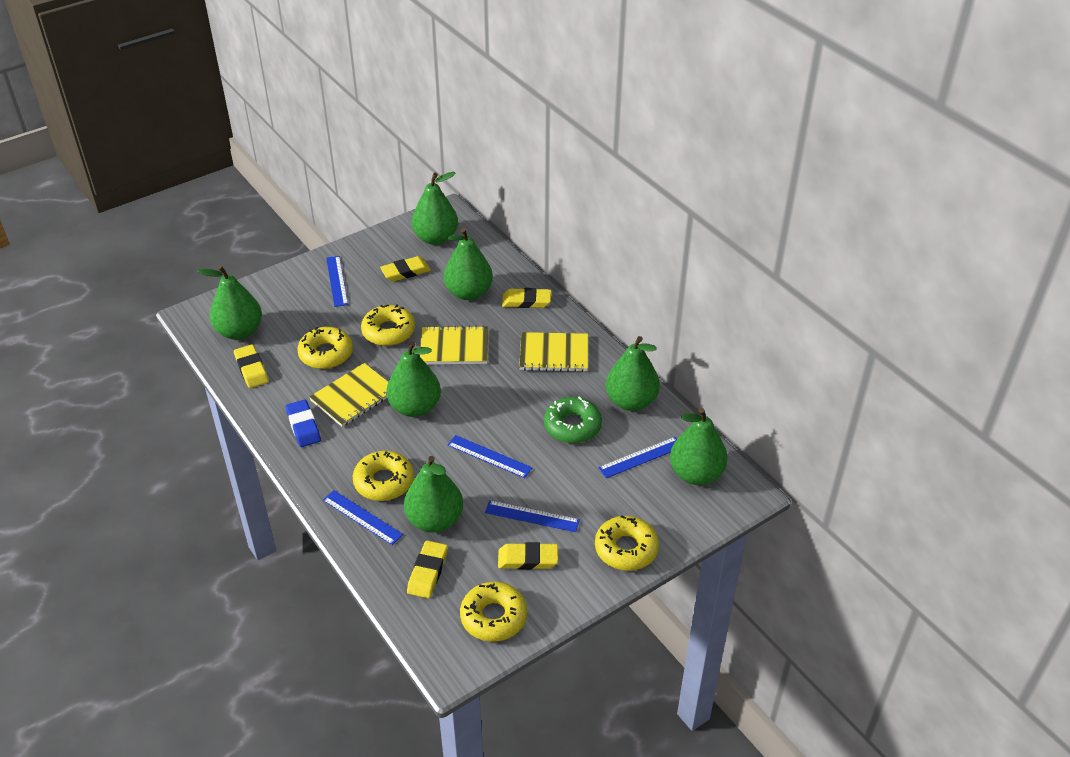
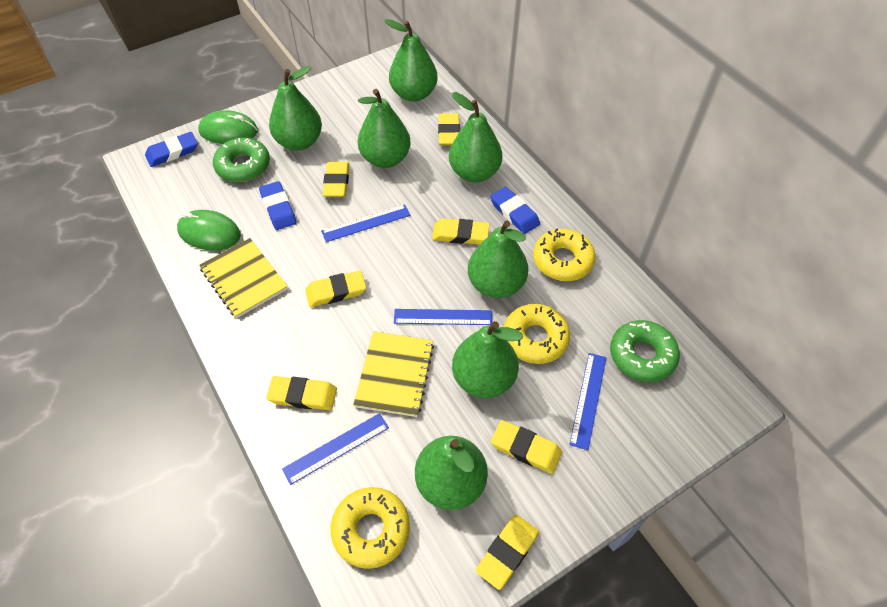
blue eraser: [285,400,321,447] = 1 -> [145,132,198,167] [259,181,296,230] [490,187,540,234] = 3
blue ruler: [323,490,403,545] [326,256,348,307] [447,435,533,478] [485,500,580,532] [598,437,677,478] = 5 -> [282,413,389,485] [321,205,410,242] [394,309,492,325] [569,353,606,450] = 4
green donut: [544,396,602,443] = 1 -> [213,138,270,182] [610,320,680,382] = 2
green mouse: none = 0 -> [177,210,241,251] [198,110,258,144] = 2
yellow donut: [297,327,353,369] [353,451,414,501] [361,305,415,346] [460,582,527,642] [595,515,659,571] = 5 -> [331,487,410,569] [504,304,570,364] [533,228,596,281] = 3
yellow eraser: [234,344,269,388] [380,256,431,282] [407,540,448,598] [498,542,558,570] [502,288,551,308] = 5 -> [266,376,337,410] [305,271,366,307] [323,162,349,197] [432,218,490,245] [438,113,460,145] [475,514,539,590] [491,420,562,474] = 7
yellow notebook: [309,363,388,427] [420,326,488,364] [519,332,588,372] = 3 -> [199,238,288,318] [353,331,434,417] = 2

